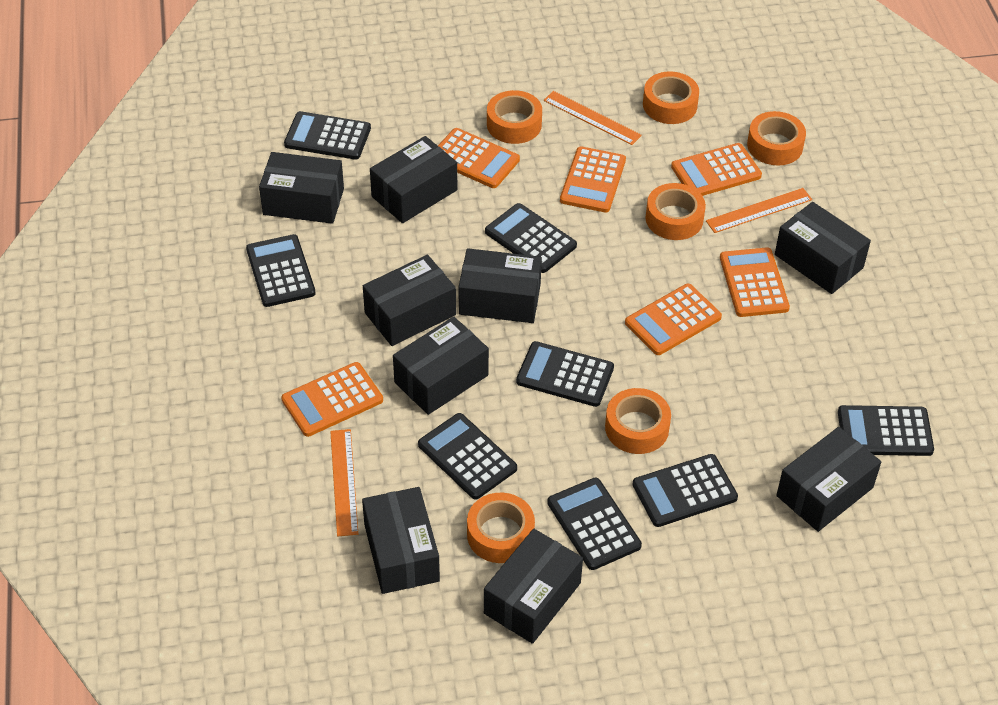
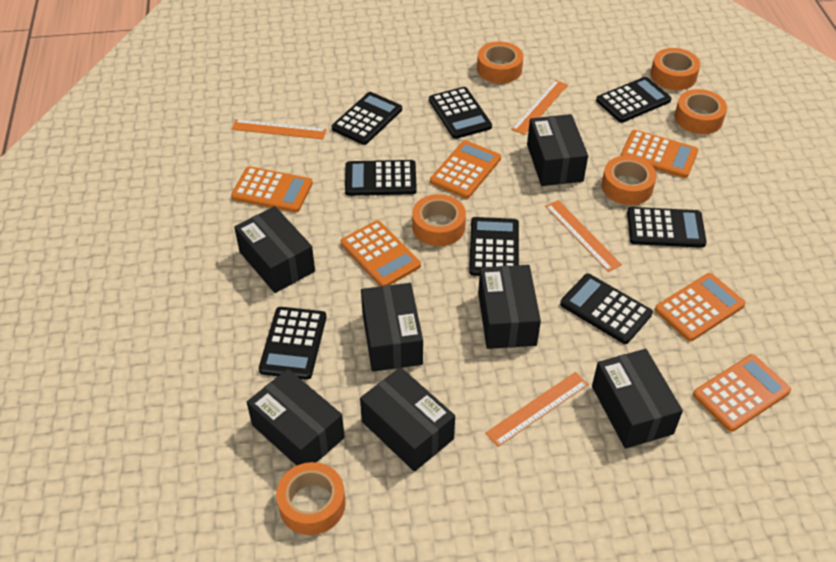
black box: [259,152,344,224] [362,487,440,594] [363,255,456,346] [370,136,457,223] [393,317,489,415] [459,248,542,323] [484,529,583,644] [775,202,871,294] [776,427,881,532] = 9 -> [234,206,315,293] [247,369,345,466] [360,367,455,472] [361,283,423,372] [478,265,541,349] [527,114,588,186] [592,349,683,449] = 7
orange ruler: [330,429,358,536] [544,91,642,145] [706,188,812,233] = 3 -> [232,119,327,139] [485,372,588,447] [511,80,568,135] [545,200,622,272] = 4

